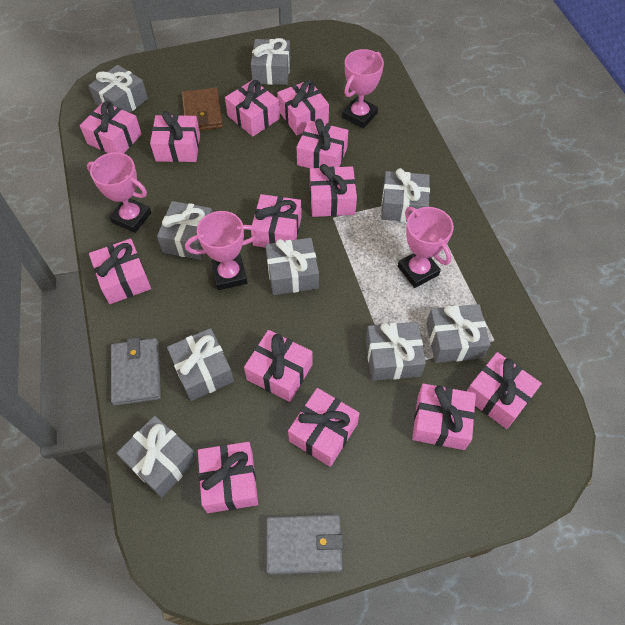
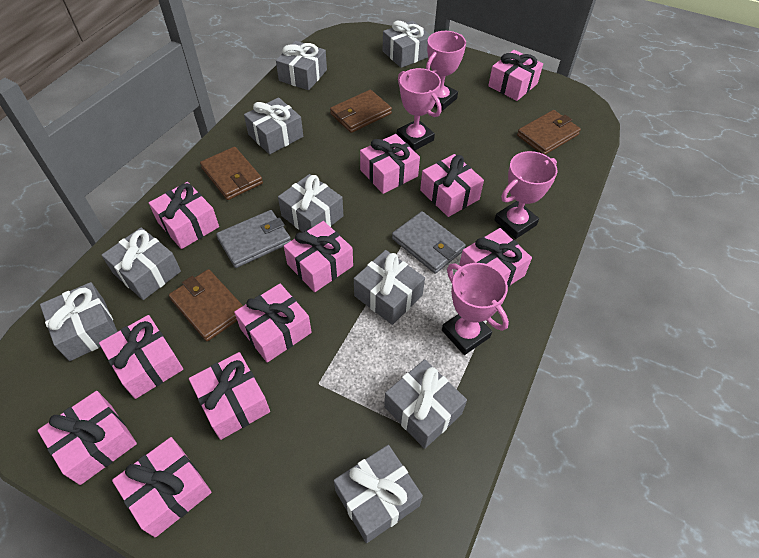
brown wallet: [182,88,223,131] = 1 -> [169,269,243,341] [200,147,263,200] [330,90,392,133] [517,110,581,155] = 4
pink gift: [80,101,142,154] [89,239,151,304] [150,111,200,162] [198,442,258,513] [225,80,280,136] [244,330,313,402] [251,194,302,248] [277,80,329,135] [288,388,360,467] [297,119,348,168] [310,164,357,217] [412,383,476,450] [467,352,542,429] = 13 -> [38,391,137,485] [99,315,183,399] [112,437,212,538] [149,182,219,249] [189,352,270,440] [234,283,312,363] [284,221,353,292] [360,134,420,194] [420,154,484,217] [459,228,532,287] [488,50,543,101] = 11

